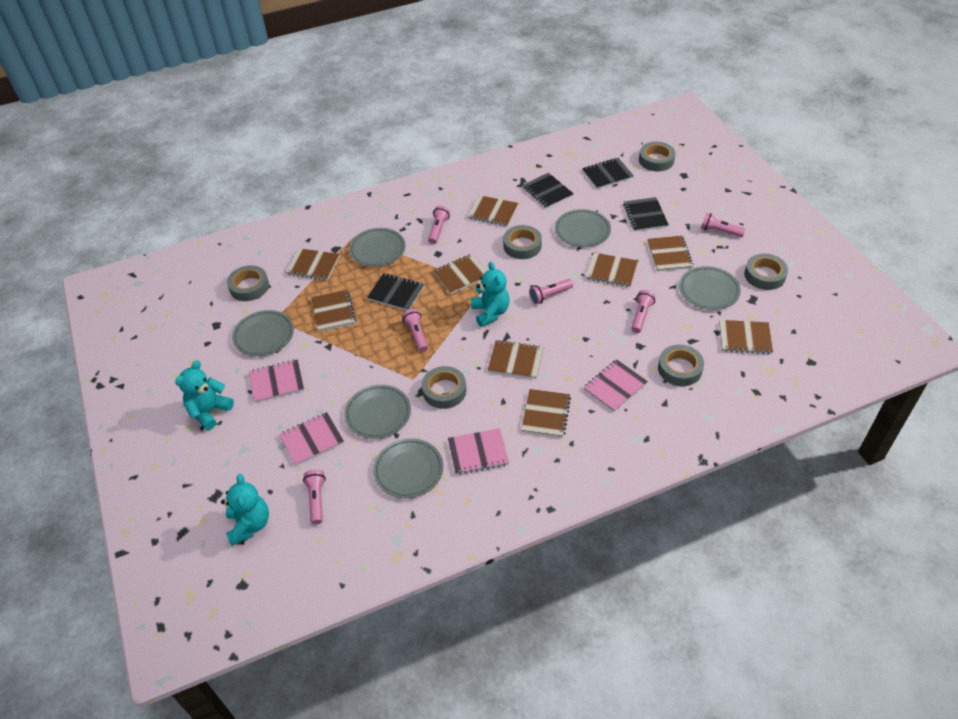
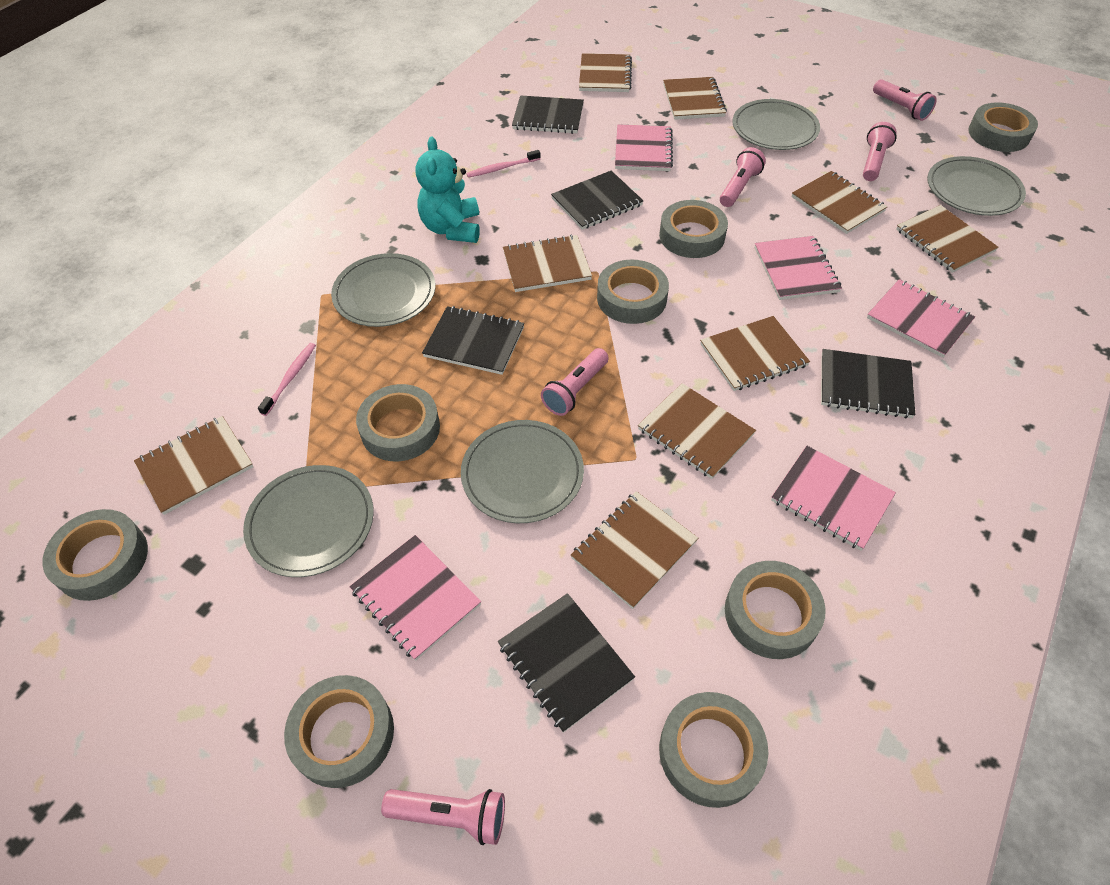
black notebook: [367,273,424,310] [522,173,574,209] [582,158,634,189] [623,197,669,231] = 4 -> [422,306,524,375] [498,593,635,733] [512,95,584,134] [551,171,643,230] [821,349,915,419] = 5
grey plate: [232,310,294,357] [344,385,411,439] [349,228,405,267] [373,438,443,499] [555,209,611,247] [679,266,741,310] = 6 -> [243,465,374,577] [331,253,435,327] [461,420,584,523] [733,99,820,150] [927,156,1026,216] = 5
grey tape: [227,265,269,301] [422,366,466,409] [503,225,542,259] [639,142,676,171] [658,345,704,386] [744,254,788,290] = 6 -> [42,509,148,601] [284,675,394,788] [356,384,440,461] [597,260,669,324] [659,200,728,258] [659,692,768,808] [725,561,826,659] [968,102,1038,152] = 8
pink flashlight: [303,470,326,524] [402,309,428,352] [428,206,450,244] [529,279,573,304] [631,290,655,333] [701,213,746,237] = 6 -> [381,789,505,845] [541,348,609,416] [720,147,766,207] [863,122,897,181] [873,79,937,121] = 5
pink notebook: [249,359,304,403] [279,412,344,466] [448,428,509,475] [583,360,648,412] = 4 -> [349,535,481,661] [615,124,673,171] [755,236,842,300] [771,446,896,551] [867,279,975,358] = 5
pink toothbrush: none = 0 -> [258,343,316,416] [466,150,541,178] = 2
turquoise teddy bear: [175,360,234,430] [221,474,269,546] [471,262,510,327] = 3 -> [415,137,480,243] = 1

